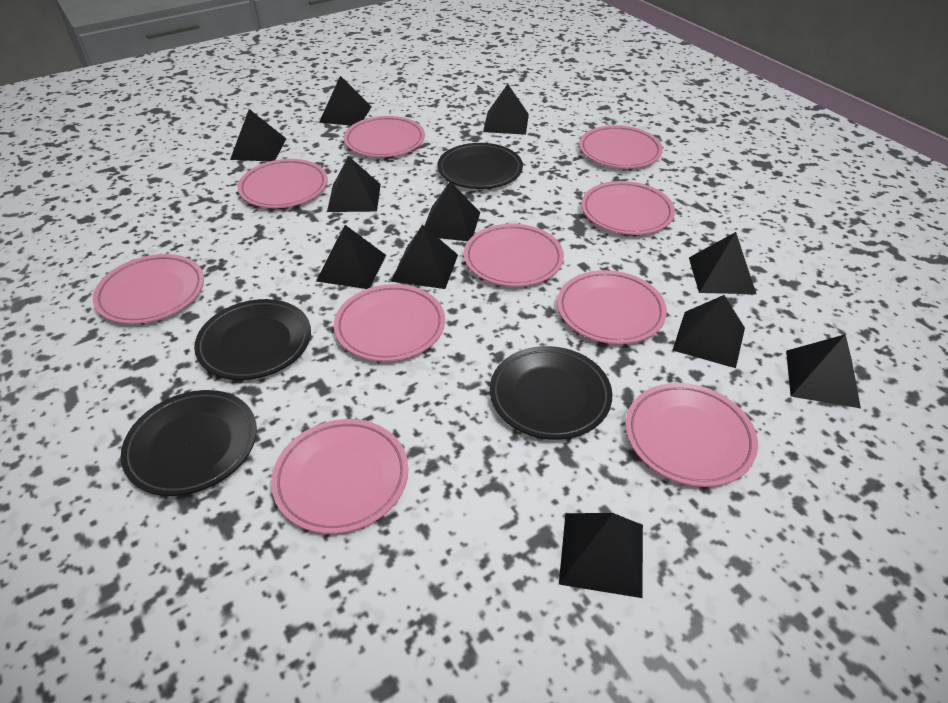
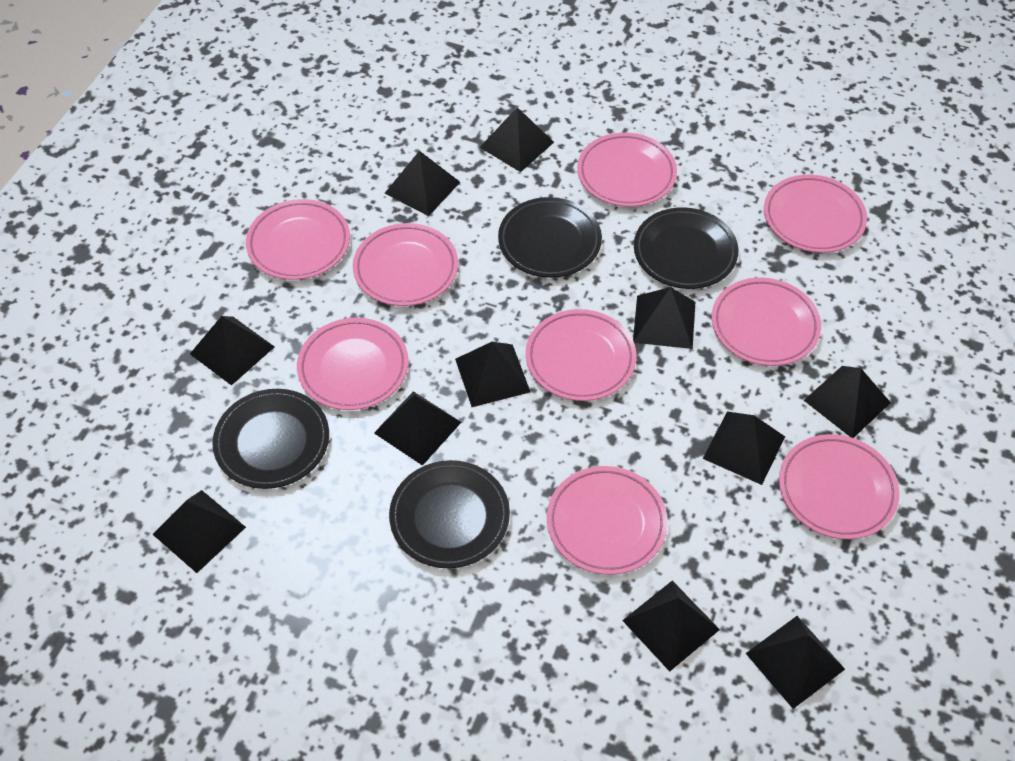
pink plate: [93,254,204,324] [238,159,328,208] [271,419,408,534] [334,284,445,361] [344,116,425,157] [464,224,564,287] [557,270,667,344] [579,125,663,168] [582,181,675,235] [626,383,758,487] = 10 -> [246,199,350,280] [297,318,409,410] [353,223,458,306] [526,309,636,401] [547,466,668,575] [577,133,677,207] [712,278,821,366] [764,175,867,253] [779,434,899,539] = 9

